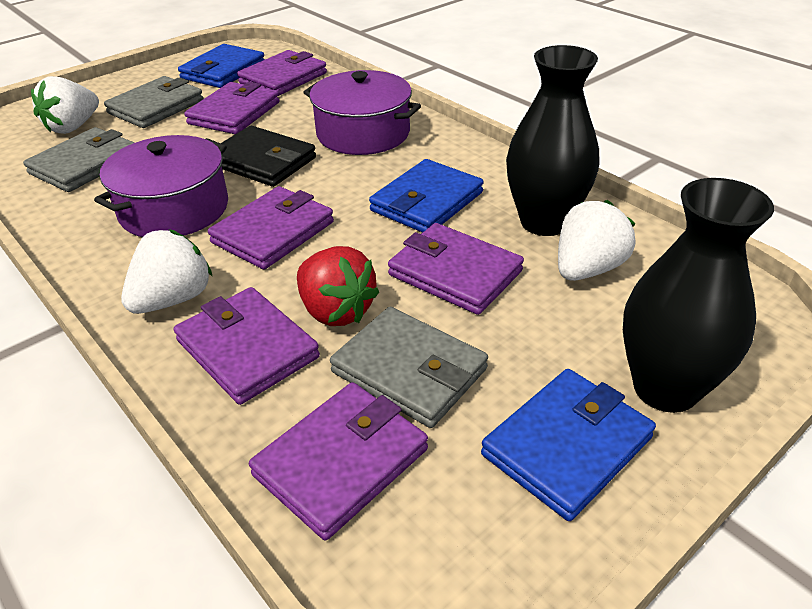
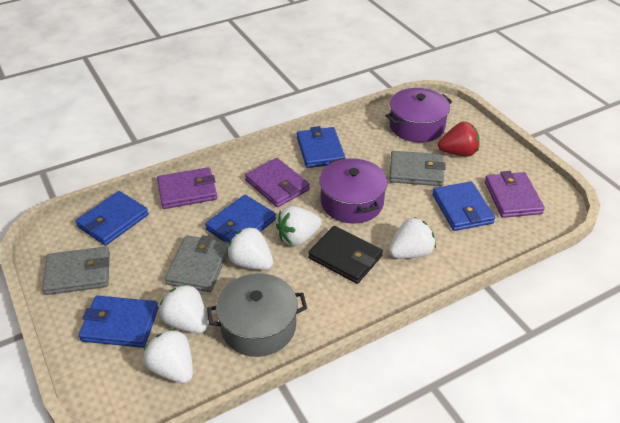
black vase: [506,45,599,236] [623,178,774,413] = 2 -> none = 0
blue wallet: [178,44,265,88] [369,159,484,233] [481,369,656,521] = 3 -> [75,191,149,246] [79,296,159,348] [205,195,276,243] [297,126,345,168] [432,182,495,231] = 5
grey pot: none = 0 -> [207,273,307,357] = 1
purple wallet: [174,287,320,405] [184,82,279,134] [208,186,334,270] [237,50,327,96] [249,382,428,540] [388,223,524,315] = 6 -> [157,167,217,209] [245,158,310,207] [485,171,545,218] = 3
white strawberry: [31,76,99,134] [121,229,213,314] [558,200,636,281] = 3 -> [143,328,193,383] [159,284,208,333] [227,226,273,270] [276,206,322,246] [389,217,436,258] = 5

